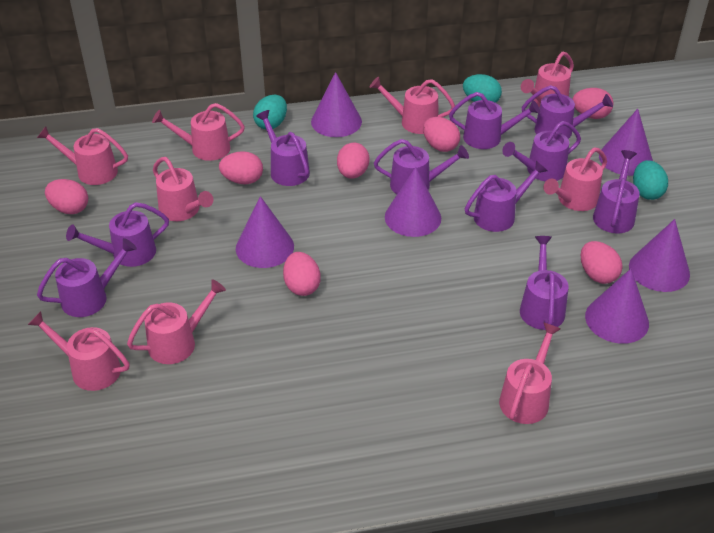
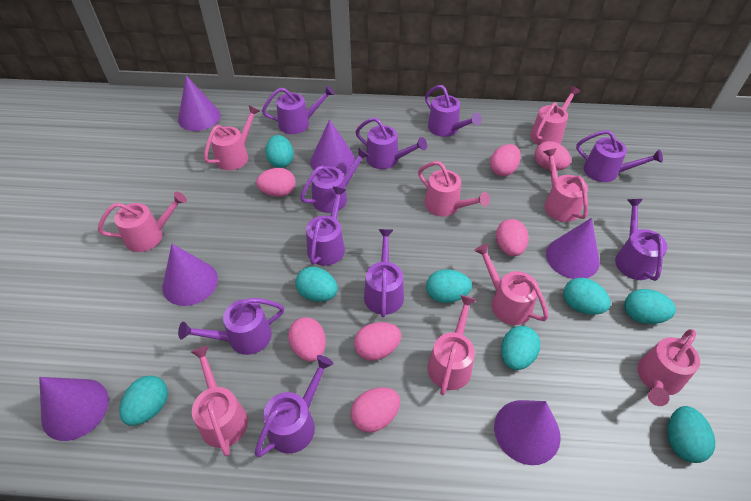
turquoise egg: [253,95,287,129] [463,74,502,103] [633,160,668,200] = 3 -> [119,375,168,426] [265,135,294,168] [295,267,338,302] [426,269,472,303] [501,326,540,370] [564,278,611,315] [624,289,676,324] [668,406,715,463] = 8

